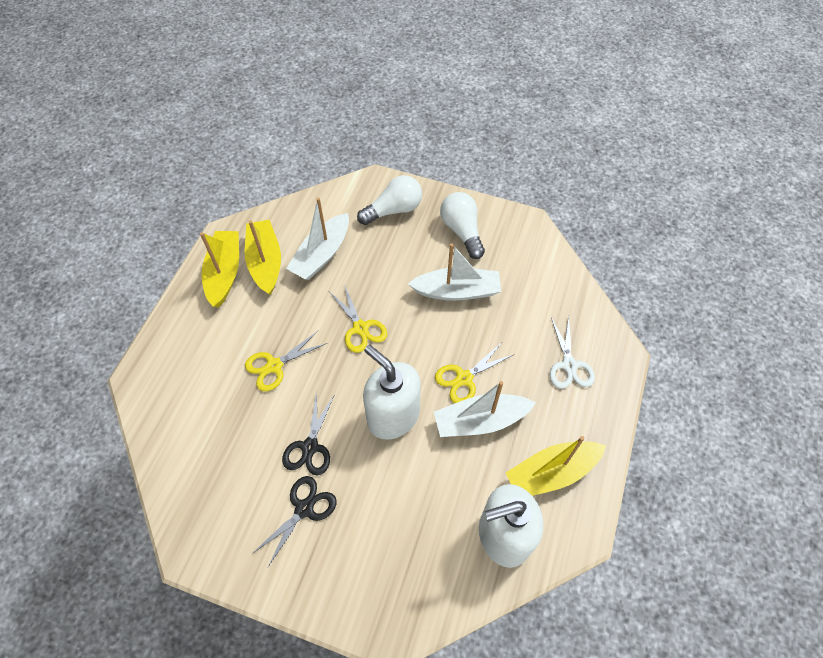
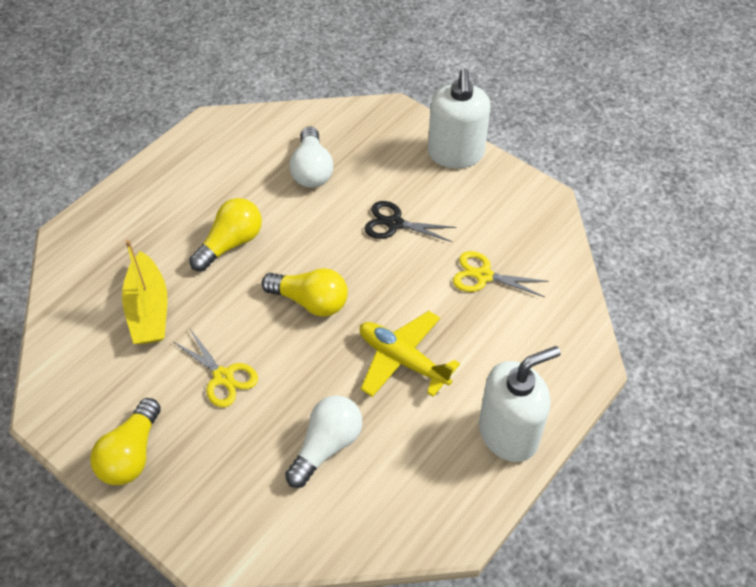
black scissors: [252,476,337,567] [282,391,335,476] = 2 -> [364,201,457,242] = 1
white boat: [286,197,349,280] [408,243,501,301] [434,381,536,437] = 3 -> none = 0
white scissors: [550,316,595,389] = 1 -> none = 0
yellow boat: [200,231,239,307] [245,220,281,295] [506,436,606,496] = 3 -> [122,240,167,344] = 1
yellow light bulb: none = 0 -> [90,398,161,485] [189,198,262,272] [262,268,348,317] = 3
yellow plane: none = 0 -> [360,311,460,397] = 1
yellow scissors: [245,331,327,391] [330,284,387,353] [435,343,513,403] = 3 -> [173,329,258,407] [453,251,549,297] = 2

